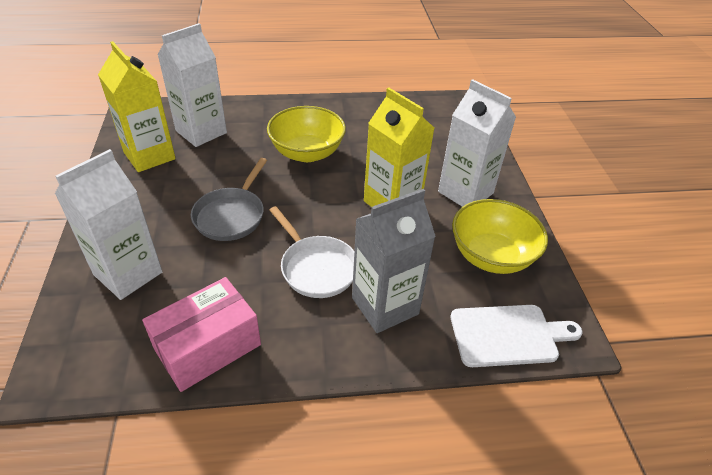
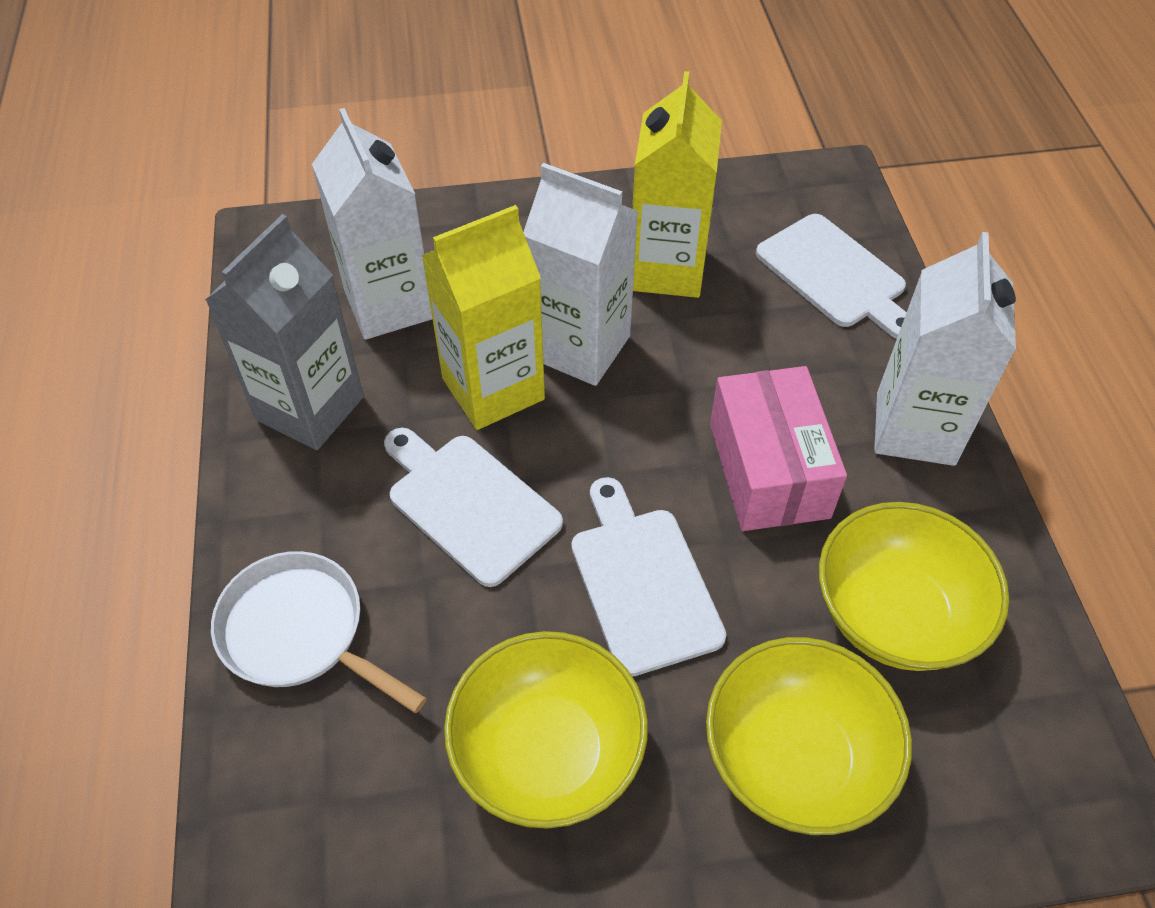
grey pan: [191,158,267,241] = 1 -> none = 0
white cutting board: [451,305,583,367] = 1 -> [384,428,563,587] [571,477,726,677] [756,214,907,339] = 3
yellow bowl: [267,106,346,162] [452,199,548,274] = 2 -> [444,631,648,829] [706,637,912,835] [819,502,1009,671] = 3

